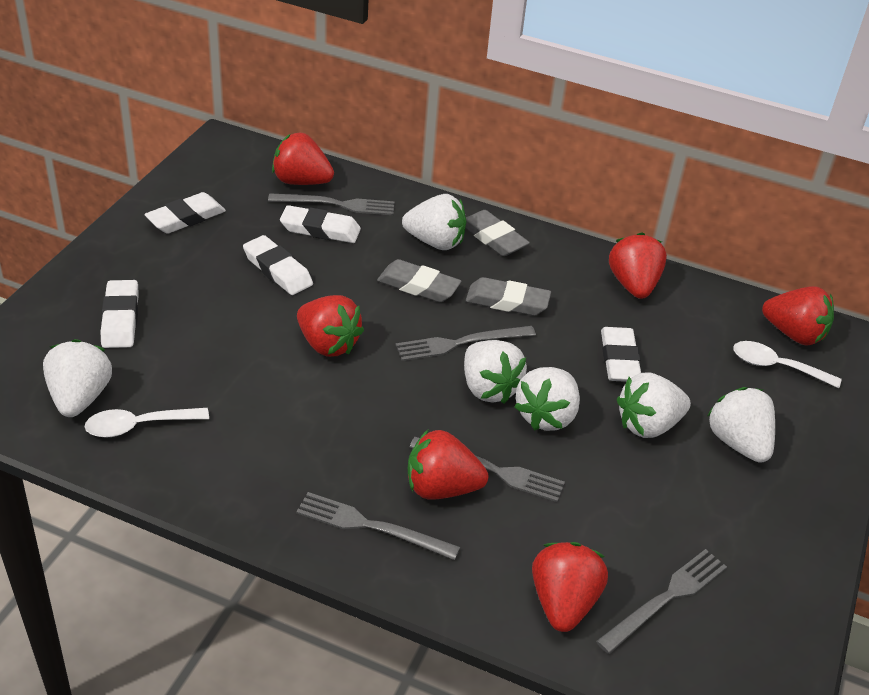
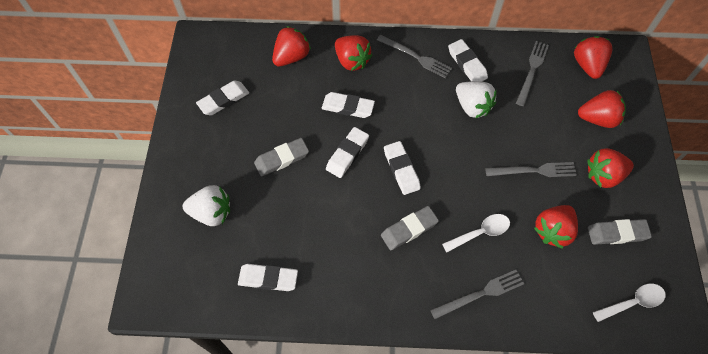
grey fork: [268,193,395,215] [296,492,460,560] [396,326,536,361] [409,437,565,502] [596,549,727,654] = 5 -> [377,35,452,78] [430,270,524,319] [485,162,577,177] [516,41,549,106] = 4
white eraser: [100,280,139,348] [145,192,226,234] [243,235,313,295] [280,205,361,243] [601,327,641,382] = 5 -> [196,81,249,115] [238,264,298,291] [322,92,375,118] [326,127,369,178] [384,141,421,195] [448,39,488,82] = 6
white strawberry: [43,339,112,417] [402,194,466,250] [464,340,527,404] [514,367,580,431] [617,372,691,438] [707,387,775,463] = 6 -> [183,185,230,226] [456,81,497,118] = 2

